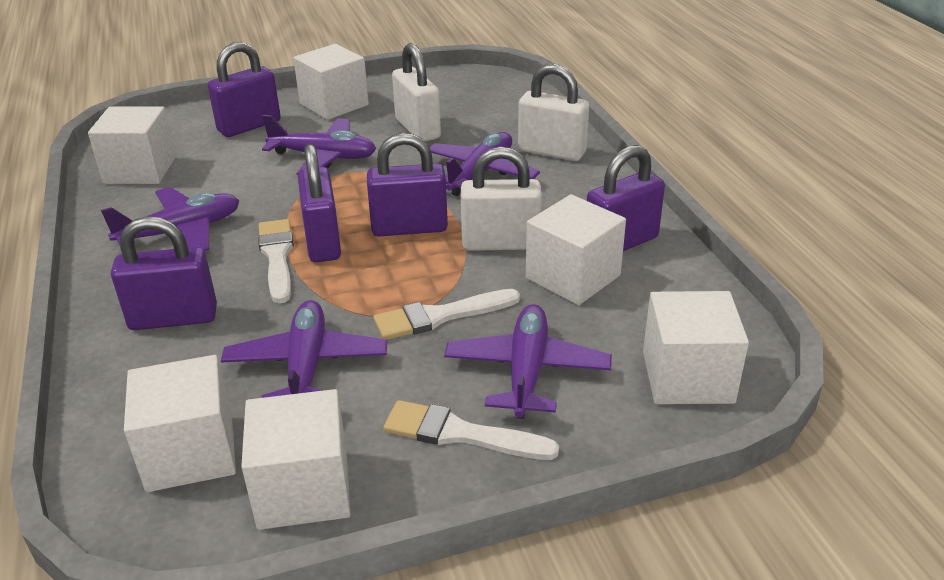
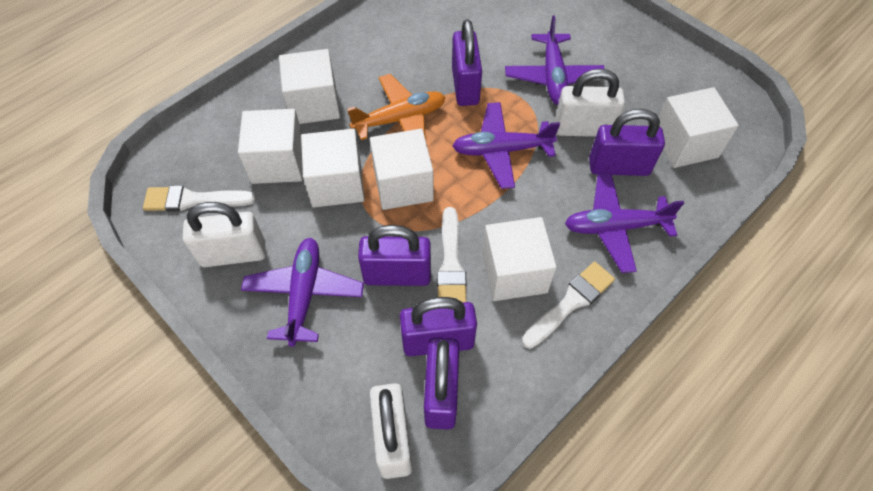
orange plane: none = 0 -> [347,74,445,140] = 1
purple plane: [101,187,240,251] [221,300,387,398] [262,115,376,175] [430,132,540,196] [444,304,612,419] = 5 -> [241,238,364,347] [453,102,560,189] [505,15,605,105] [565,174,684,273] = 4

